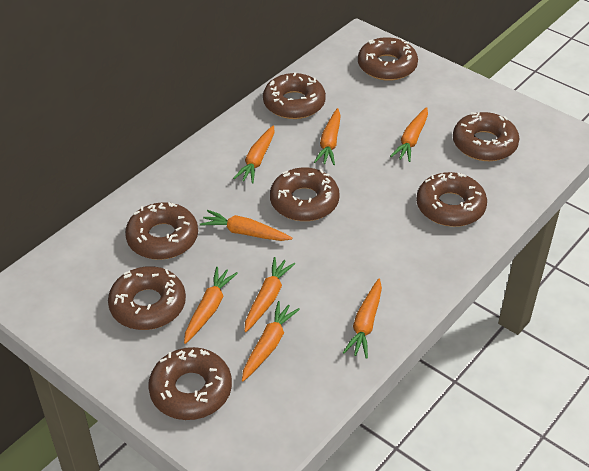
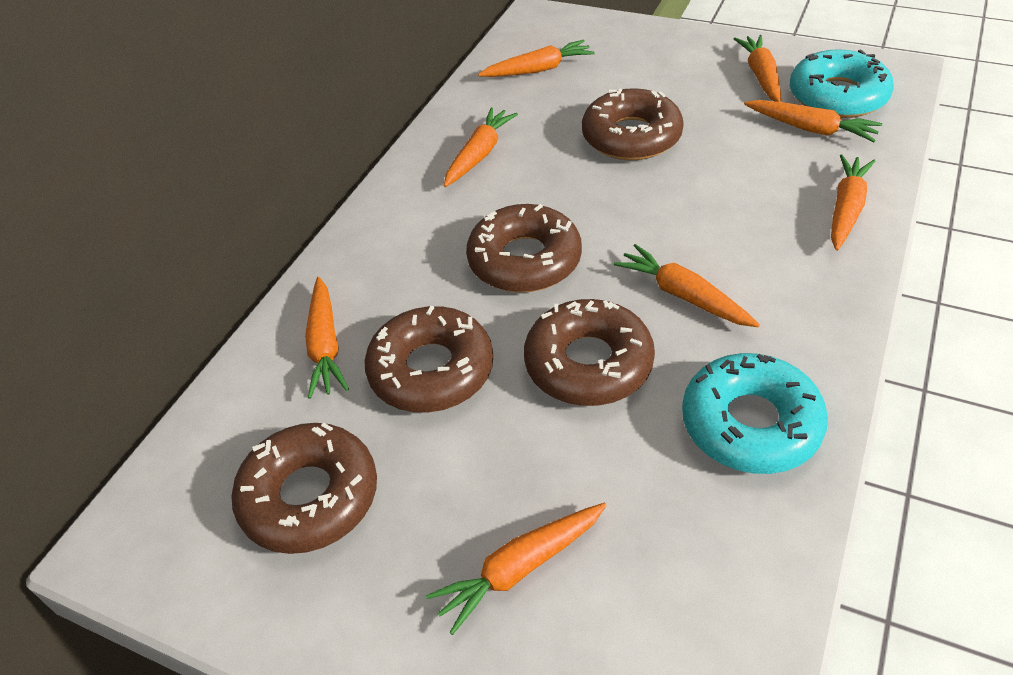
brown donut: [108,266,186,330] [125,202,198,260] [148,347,232,420] [263,72,326,119] [270,167,340,221] [358,37,418,81] [416,172,487,227] [453,112,519,161] = 8 -> [231,423,377,554] [364,306,494,412] [466,204,582,292] [524,299,655,406] [582,88,684,160] = 5
turquoise donut: none = 0 -> [682,353,828,474] [790,49,894,118] = 2

